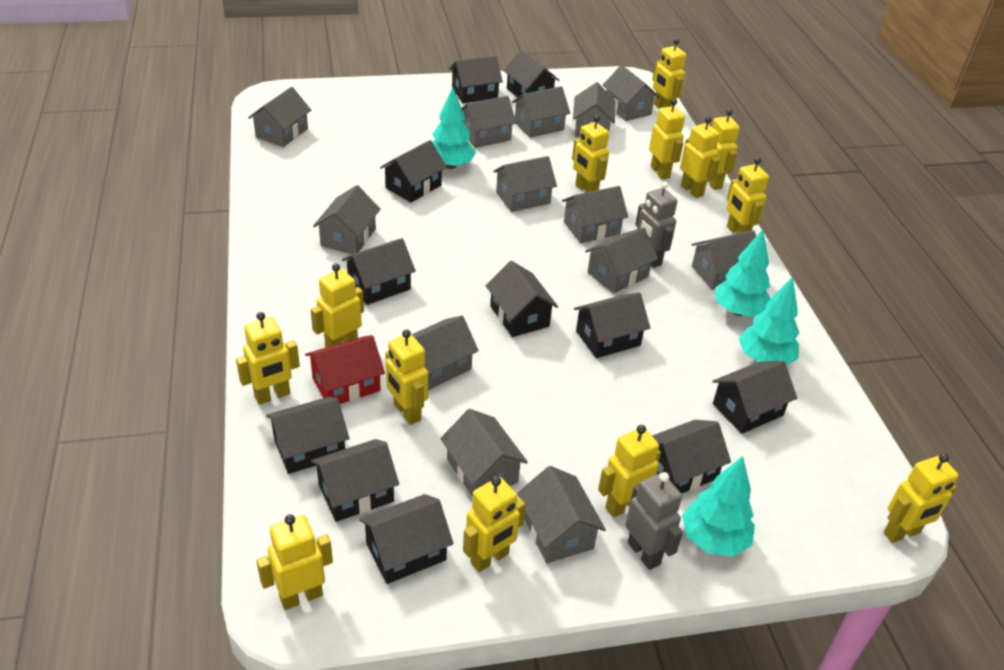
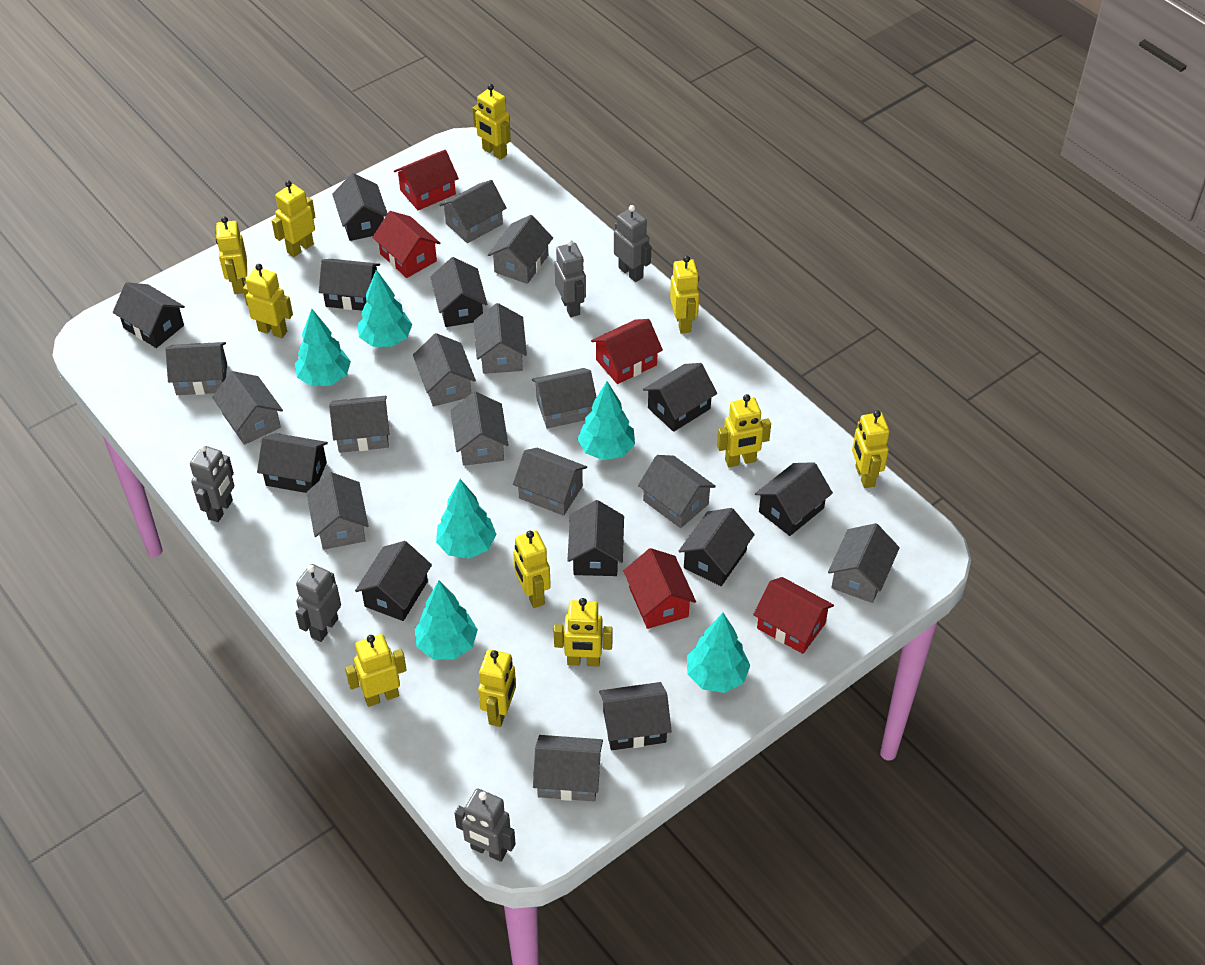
grey house: [248,87,311,147] [313,185,380,254] [412,315,479,390] [440,409,528,497] [462,96,516,148] [493,156,557,212] [512,86,570,138] [517,466,606,563] [562,186,628,243] [573,82,615,137] [585,227,658,293] [603,65,659,121] [692,230,756,290] = 13 -> [165,342,227,395] [212,371,283,445] [306,472,369,550] [329,396,389,453] [413,333,476,406] [439,180,507,243] [451,391,509,466] [474,303,527,374] [488,215,553,284] [513,448,587,516] [532,368,596,428] [533,735,603,801] [638,455,716,528] [828,523,900,603] = 14
grey robot: [625,472,683,570] [635,182,677,268] = 2 -> [190,444,234,522] [295,564,341,642] [454,788,516,862] [555,239,586,317] [614,205,651,282] = 5
red house: [305,335,385,404] = 1 -> [372,211,440,278] [394,150,459,210] [591,319,663,384] [623,548,696,629] [753,577,834,654] = 5
turquoise tree: [432,87,476,169] [682,456,755,557] [715,229,771,317] [739,277,799,365] = 4 -> [295,309,351,386] [358,270,412,347] [415,581,478,660] [436,479,496,559] [578,381,635,460] [687,613,750,693] = 6
yellow robot: [236,312,300,405] [256,514,333,610] [311,264,364,348] [386,330,428,425] [463,476,526,572] [572,115,609,193] [598,425,661,518] [649,99,685,180] [652,38,687,108] [680,116,720,198] [707,109,740,190] [726,157,769,234] [883,453,959,543] = 13 -> [216,217,247,294] [243,264,293,338] [272,180,315,257] [345,634,407,707] [472,84,511,160] [478,649,516,727] [513,530,551,608] [554,598,613,667] [670,256,699,334] [717,394,771,467] [852,410,890,488] = 11

